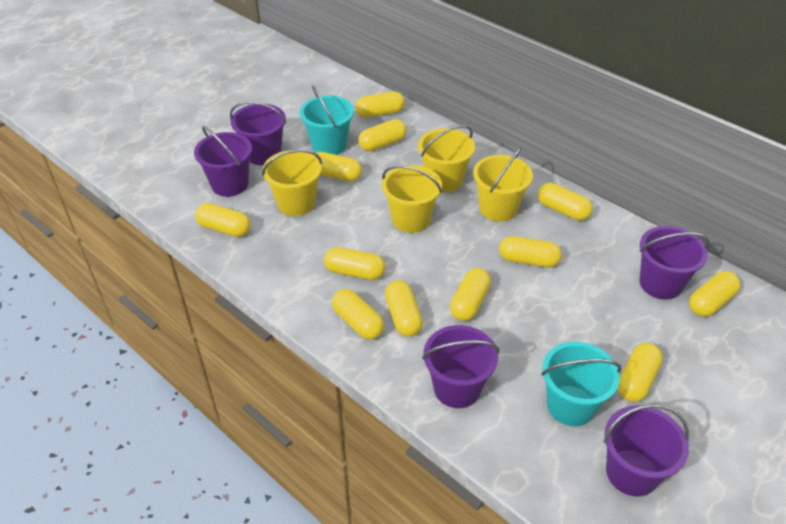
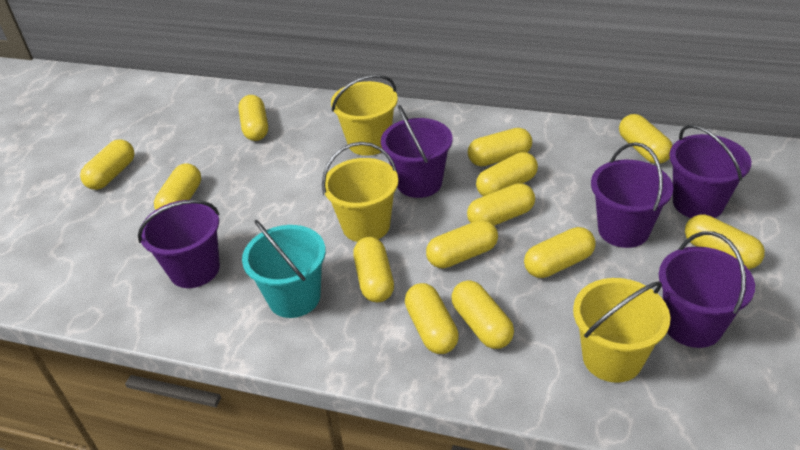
turquoise bucket: [300,85,354,155] [541,342,622,426] = 2 -> [242,220,326,318] = 1
yellow bucket: [262,149,322,216] [382,165,442,233] [418,125,475,193] [473,147,533,221] = 4 -> [322,142,398,242] [331,74,398,156] [573,278,670,383] = 3
yellow capsule: [195,203,251,237] [316,152,362,182] [324,247,385,280] [332,289,384,340] [356,91,405,118] [358,119,407,151] [385,280,423,337] [450,268,491,321] [499,236,562,268] [538,183,593,221] [618,343,663,402] [689,271,740,317] = 12 -> [80,139,135,190] [154,163,201,210] [238,95,268,141] [353,237,394,302] [405,283,459,354] [426,220,498,268] [451,280,514,349] [467,183,535,226] [468,128,532,166] [476,152,538,196] [524,227,596,278] [619,114,672,164] [685,214,765,269] = 13

